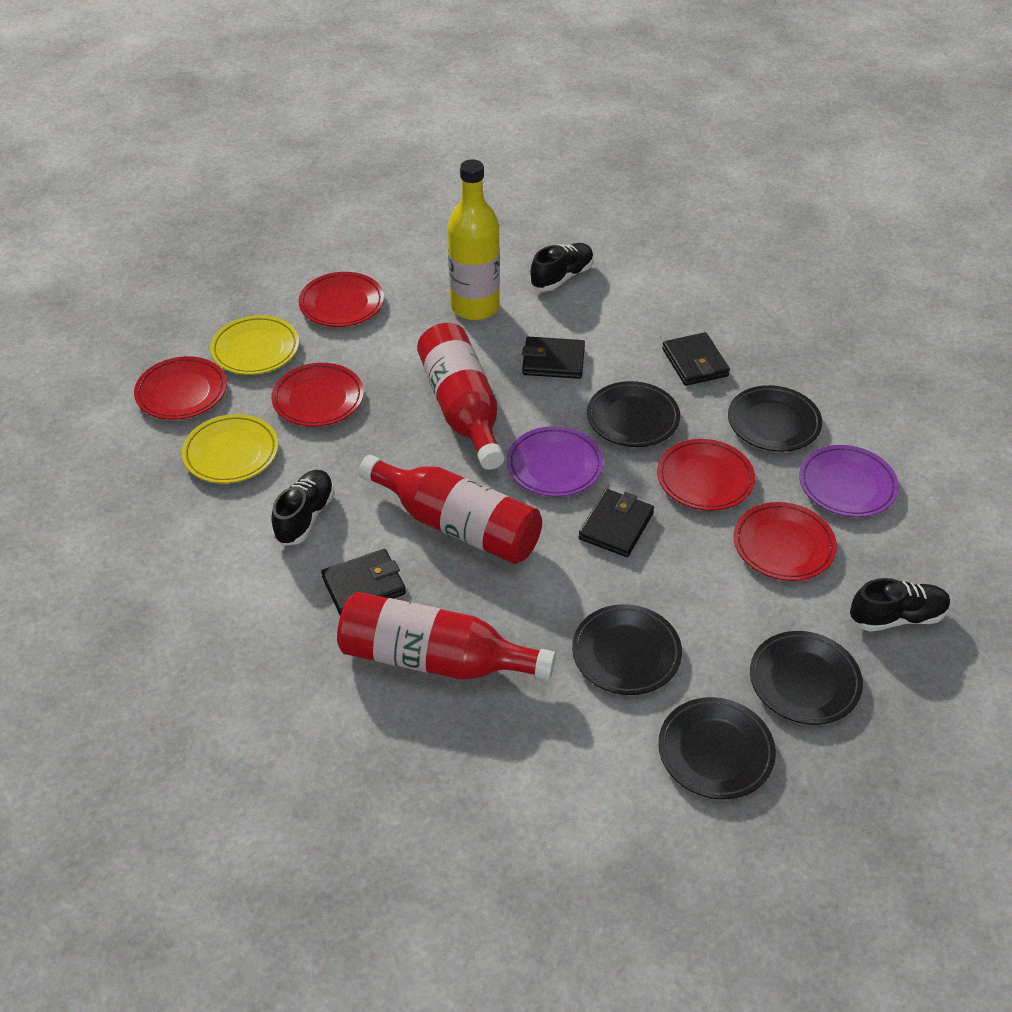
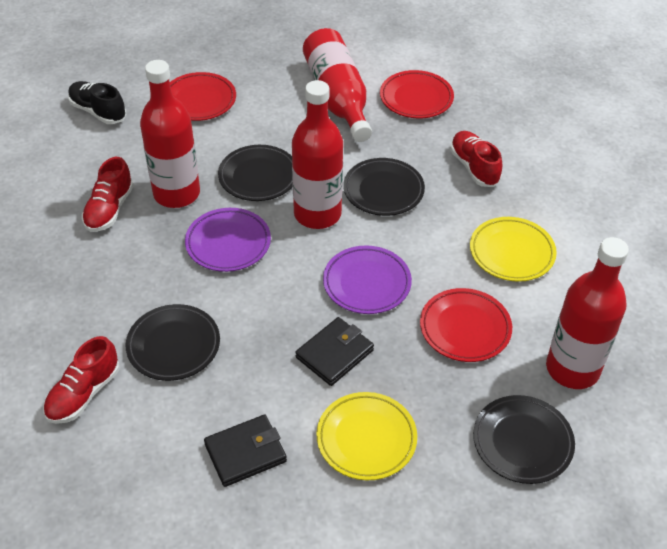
black plate: [572,604,682,695] [587,381,680,447] [658,697,776,799] [728,385,822,452] [750,631,863,725] = 5 -> [126,304,220,381] [218,145,293,201] [343,158,425,216] [473,395,575,484] = 4
black shoe: [271,470,335,546] [530,243,594,291] [850,578,950,632] = 3 -> [68,81,126,124] = 1
black wallet: [321,549,406,615] [522,337,585,379] [579,489,654,557] [662,332,730,386] = 4 -> [204,415,287,487] [295,317,374,386] = 2
red bottle: [337,592,556,680] [359,455,542,564] [417,323,505,470] = 3 -> [140,60,200,208] [292,80,343,229] [303,28,372,142] [546,237,629,389] = 4
red plate: [134,356,227,420] [271,363,364,427] [299,272,384,327] [657,439,755,511] [734,502,837,581] = 5 -> [170,72,236,121] [380,70,454,118] [420,288,512,362] = 3
red shoe: none = 0 -> [43,336,120,424] [82,157,134,232] [450,131,502,187] = 3
yellow bottle: [447,159,500,320] = 1 -> none = 0

